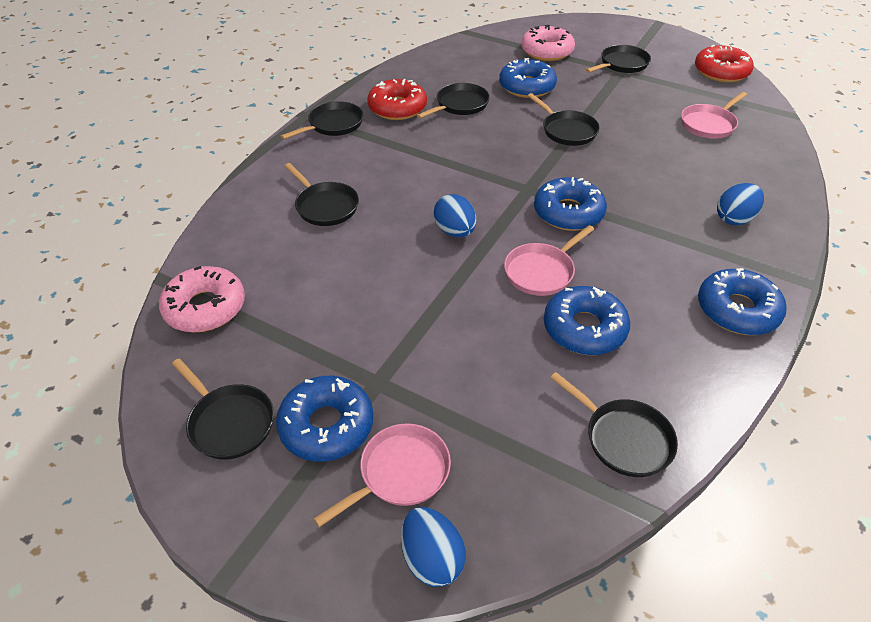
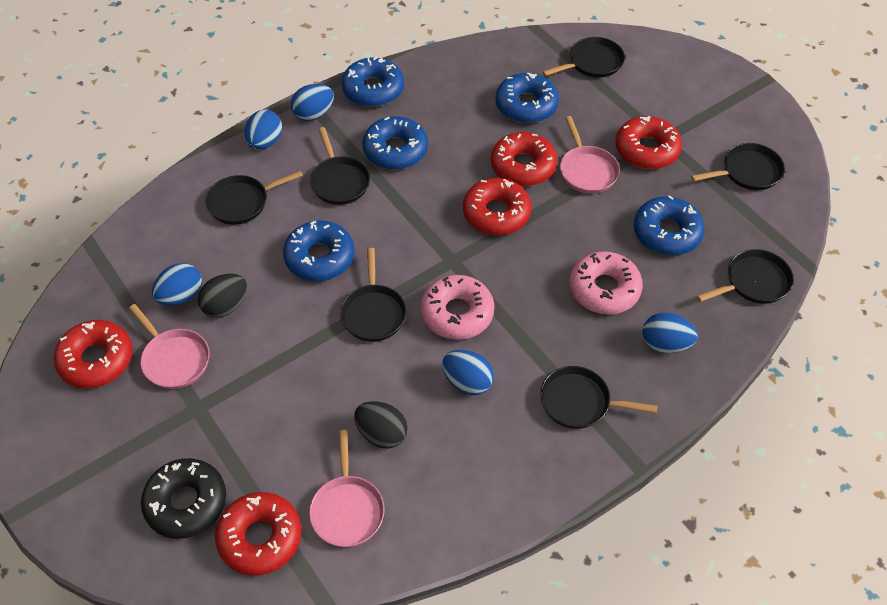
black donut: none = 0 -> [141,458,226,539] = 1
black egg: none = 0 -> [198,274,247,318] [354,401,408,449] = 2
blue egg: [401,507,466,587] [434,194,476,237] [717,183,764,225] = 3 -> [152,263,202,305] [244,110,282,150] [291,84,334,121] [442,350,494,395] [642,313,698,353] = 5
red donut: [367,79,427,120] [695,45,754,83] = 2 -> [54,320,133,388] [215,492,302,576] [463,178,532,235] [491,132,557,186] [616,116,682,169] = 5

